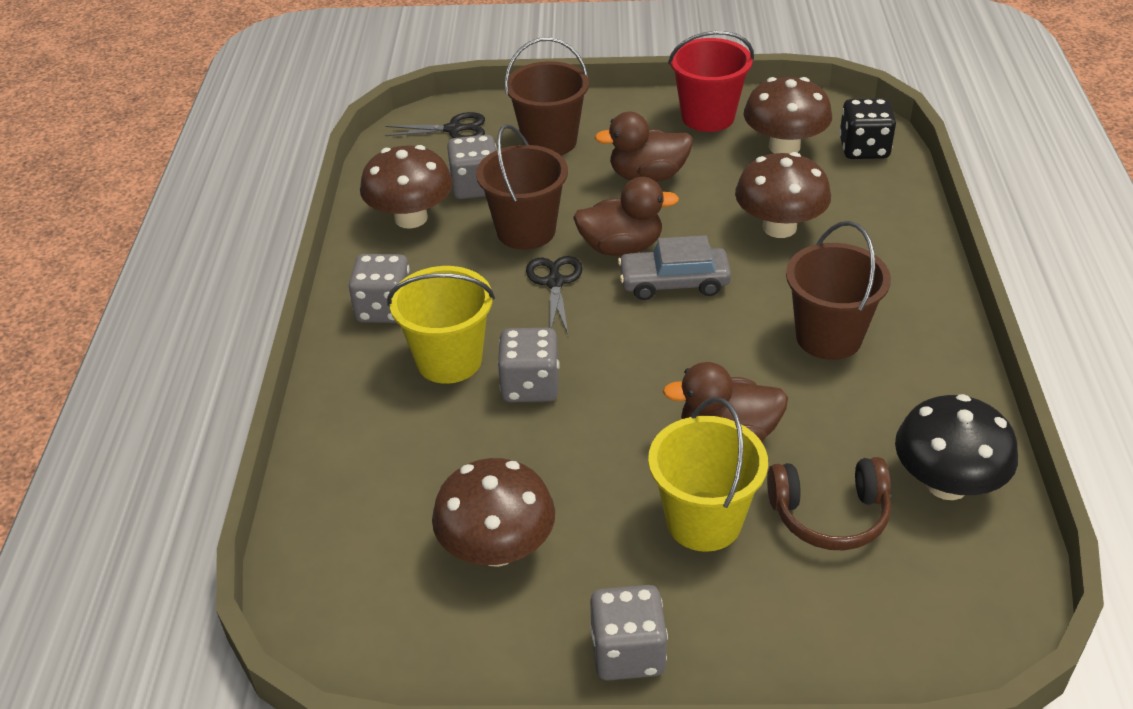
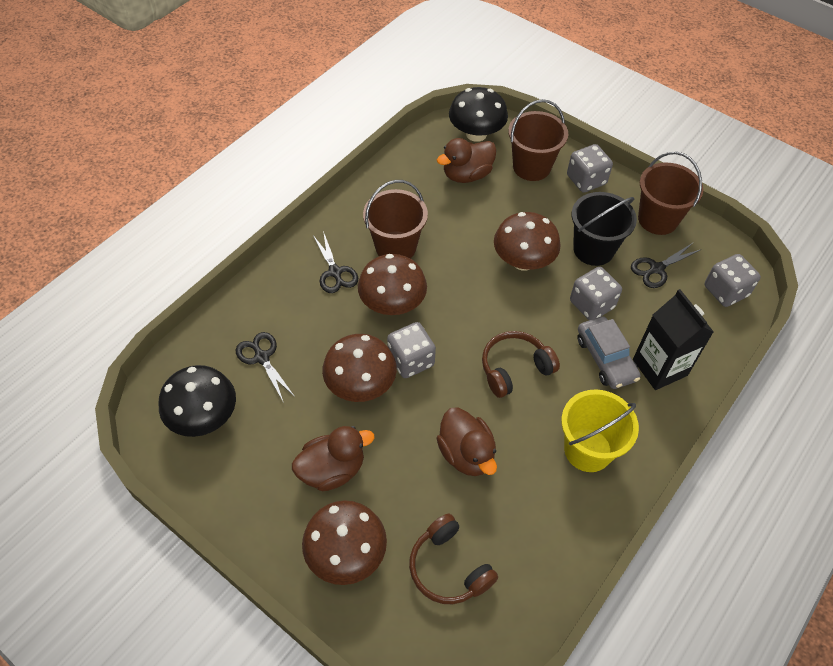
black bucket: none = 0 -> [572,192,637,266] = 1
black carton: none = 0 -> [633,289,714,390] = 1
black dice: [839,98,896,159] = 1 -> none = 0
black mushroom: [895,394,1018,500] = 1 -> [159,365,236,437] [449,87,508,142] = 2
black scissors: [385,112,485,138] [526,256,582,334] = 2 -> [236,332,295,403] [313,231,358,293] [631,243,702,288] = 3
brown headphones: [767,457,891,550] = 1 -> [409,514,498,604] [482,331,560,398] = 2
red bucket: [668,31,754,132] = 1 -> none = 0
yellow bucket: [387,266,495,384] [648,397,768,552] = 2 -> [561,389,639,472] = 1

